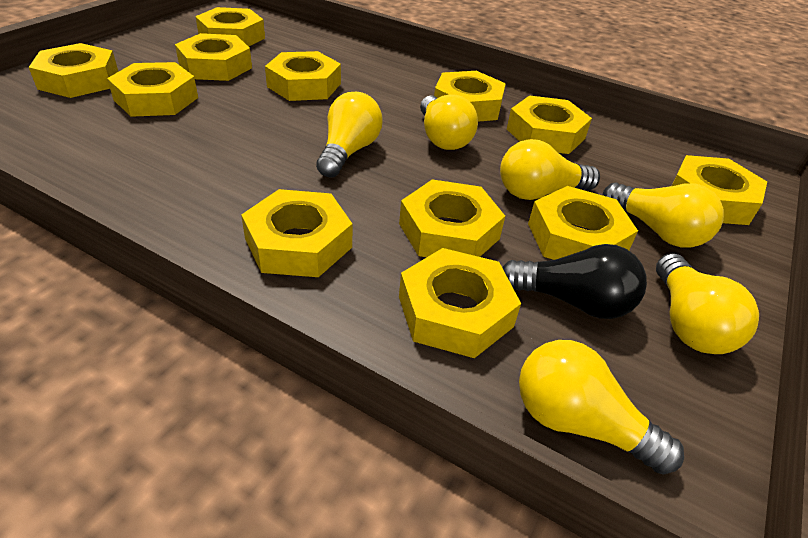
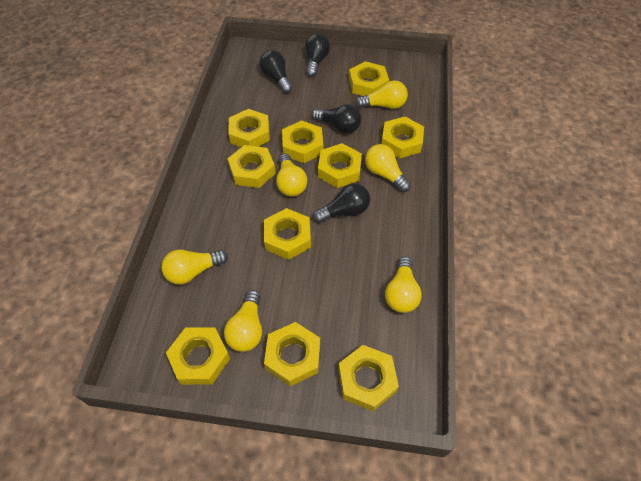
black light bulb: [502,244,647,319] = 1 -> [259,50,293,93] [305,33,330,77] [312,104,361,134] [313,183,370,223] = 4
yellow nut: [29,43,118,98] [107,62,198,117] [175,33,252,81] [195,7,265,47] [241,189,353,277] [265,51,341,101] [399,179,505,257] [399,248,521,358] [434,71,506,122] [507,95,592,154] [528,186,638,260] [672,155,767,225] = 12 -> [166,328,230,385] [228,109,270,147] [228,145,276,188] [264,208,311,260] [264,322,320,386] [282,120,323,163] [318,143,362,188] [338,345,399,411] [349,61,389,96] [381,117,424,158] = 10

